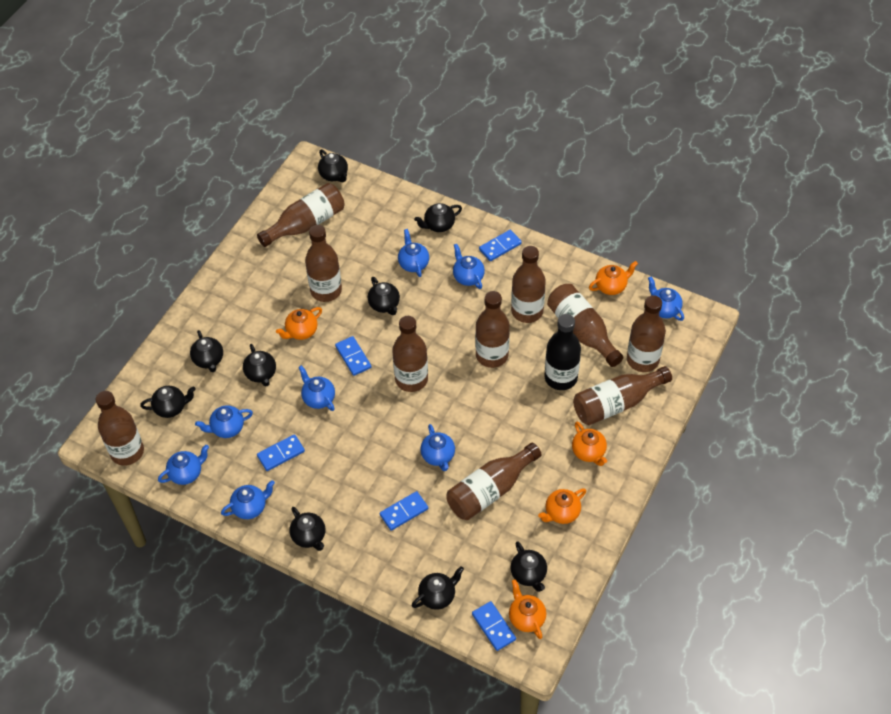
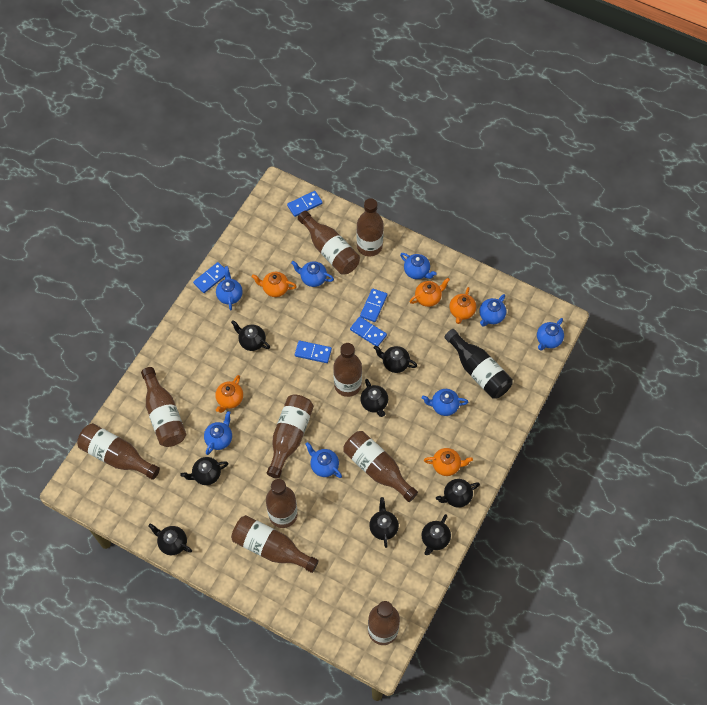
black teapot: [140,386,196,418] [190,330,223,372] [243,344,276,387] [289,507,325,551] [318,149,348,182] [368,277,400,315] [412,566,464,610] [414,203,462,232] [510,541,547,592] = 9 -> [148,524,192,555] [180,457,229,485] [231,320,270,351] [360,379,388,417] [369,497,399,548] [374,346,417,373] [421,514,451,555] [436,479,480,508] = 8

